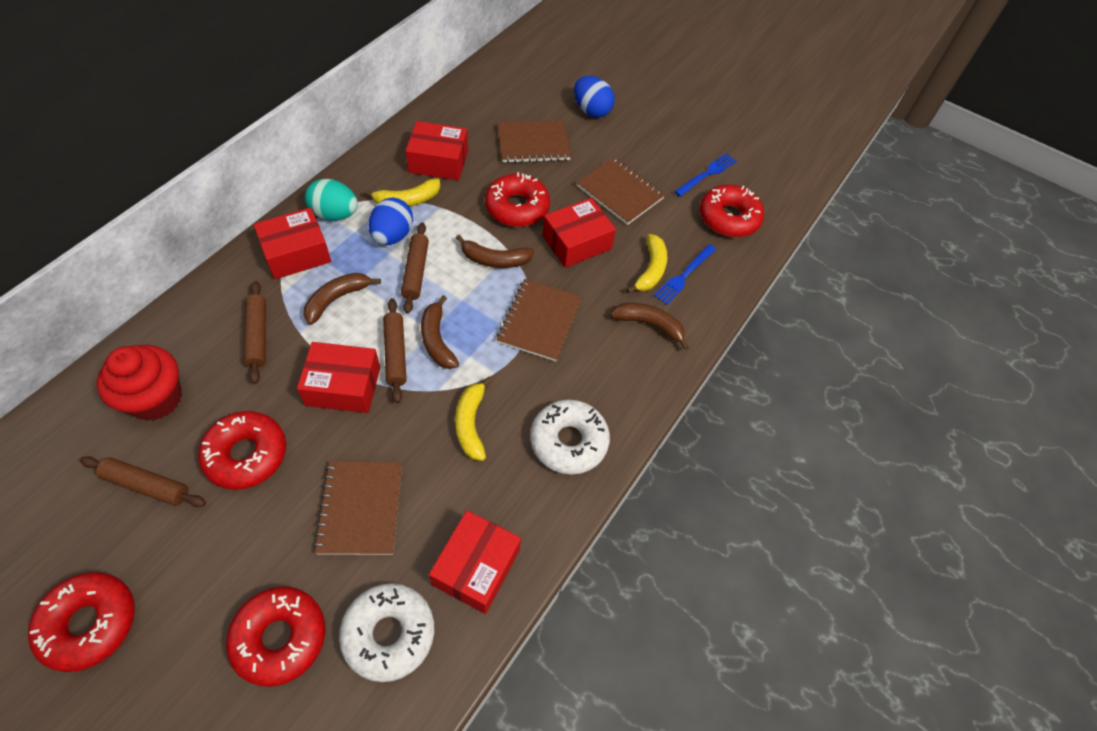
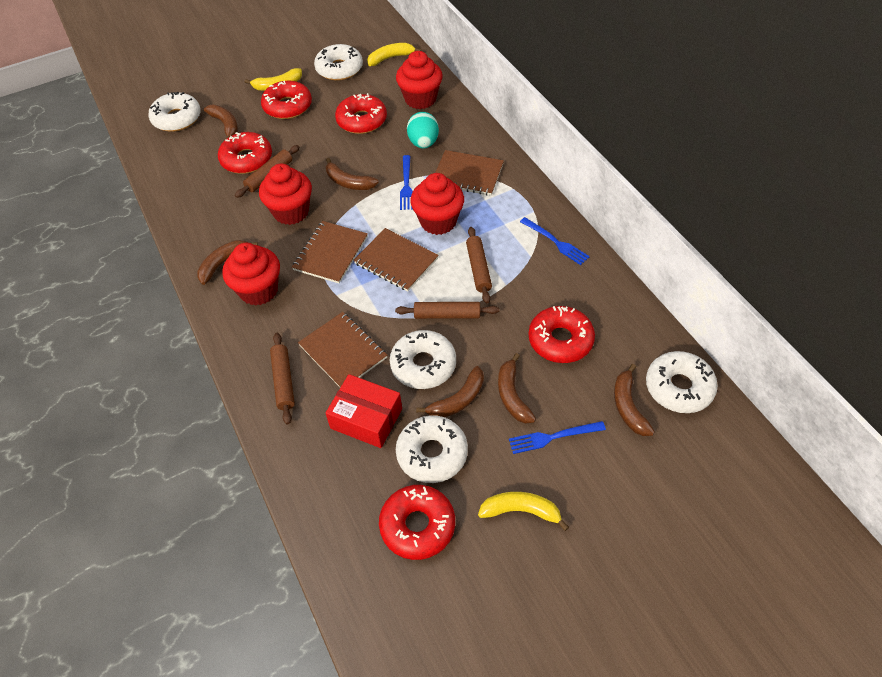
blue egg: [369,198,413,245] [574,76,615,118] = 2 -> none = 0
blue fork: [654,244,716,305] [674,153,737,197] = 2 -> [400,155,413,210] [509,421,606,454] [520,217,590,265] = 3
brown banana: [304,273,381,325] [421,295,459,369] [456,235,534,268] [610,303,689,350] = 4 -> [197,240,258,285] [204,105,238,140] [326,158,379,190] [416,366,484,417] [498,353,536,423] [614,364,655,436] = 6
red box: [254,208,331,279] [297,342,380,413] [406,121,468,180] [429,510,521,614] [543,198,616,268] = 5 -> [326,374,402,448] = 1
red cupcake: [97,345,182,421] = 1 -> [222,243,280,306] [259,164,312,225] [396,51,443,109] [410,173,464,235] = 4
white donut: [339,583,434,682] [530,400,610,475] = 2 -> [148,92,201,132] [314,44,363,81] [390,330,456,389] [396,415,468,483] [646,351,718,413] = 5

